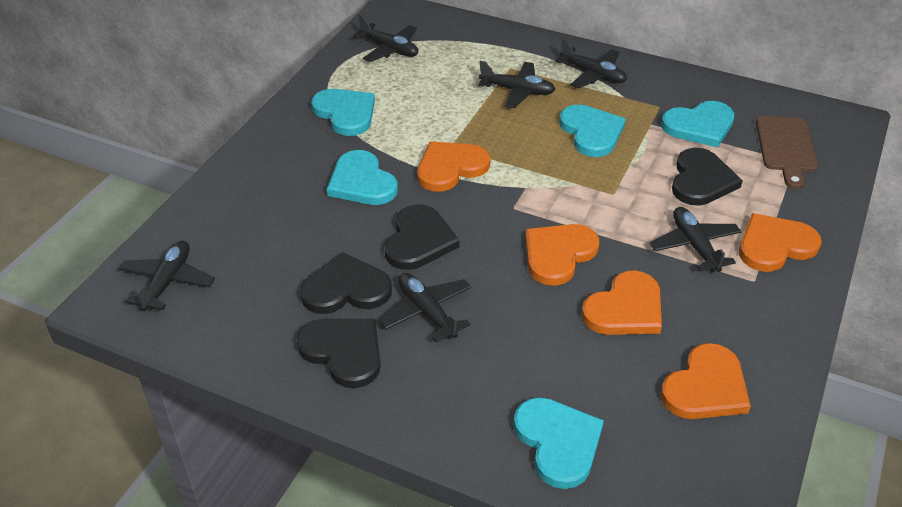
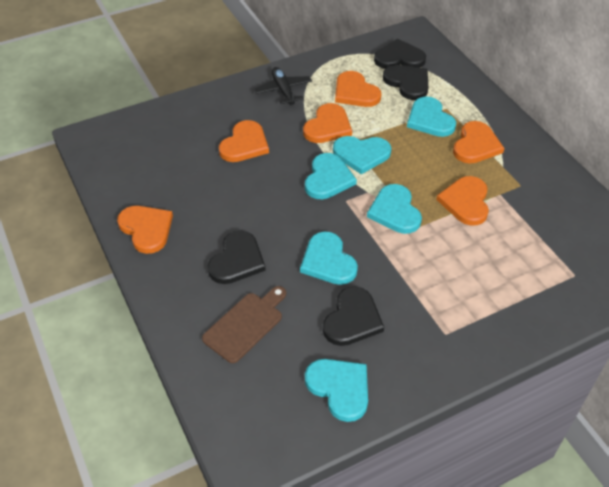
black plane: [119,241,215,311] [353,14,418,62] [379,273,471,342] [478,61,556,108] [555,38,627,88] [650,207,742,272] = 6 -> [254,67,312,106] = 1
orange heart: [417,141,490,192] [525,224,599,286] [581,270,662,335] [661,343,751,419] [739,213,822,272] = 5 -> [117,206,173,254] [219,120,269,162] [303,103,352,143] [335,71,381,107] [436,176,489,226] [453,121,504,164] = 6
turquoise heart: [311,89,375,136] [327,150,398,205] [513,397,604,489] [559,104,626,157] [661,101,735,147] = 5 -> [300,232,358,285] [305,153,357,199] [305,359,368,422] [333,136,391,174] [367,184,422,234] [407,97,456,137] = 6

